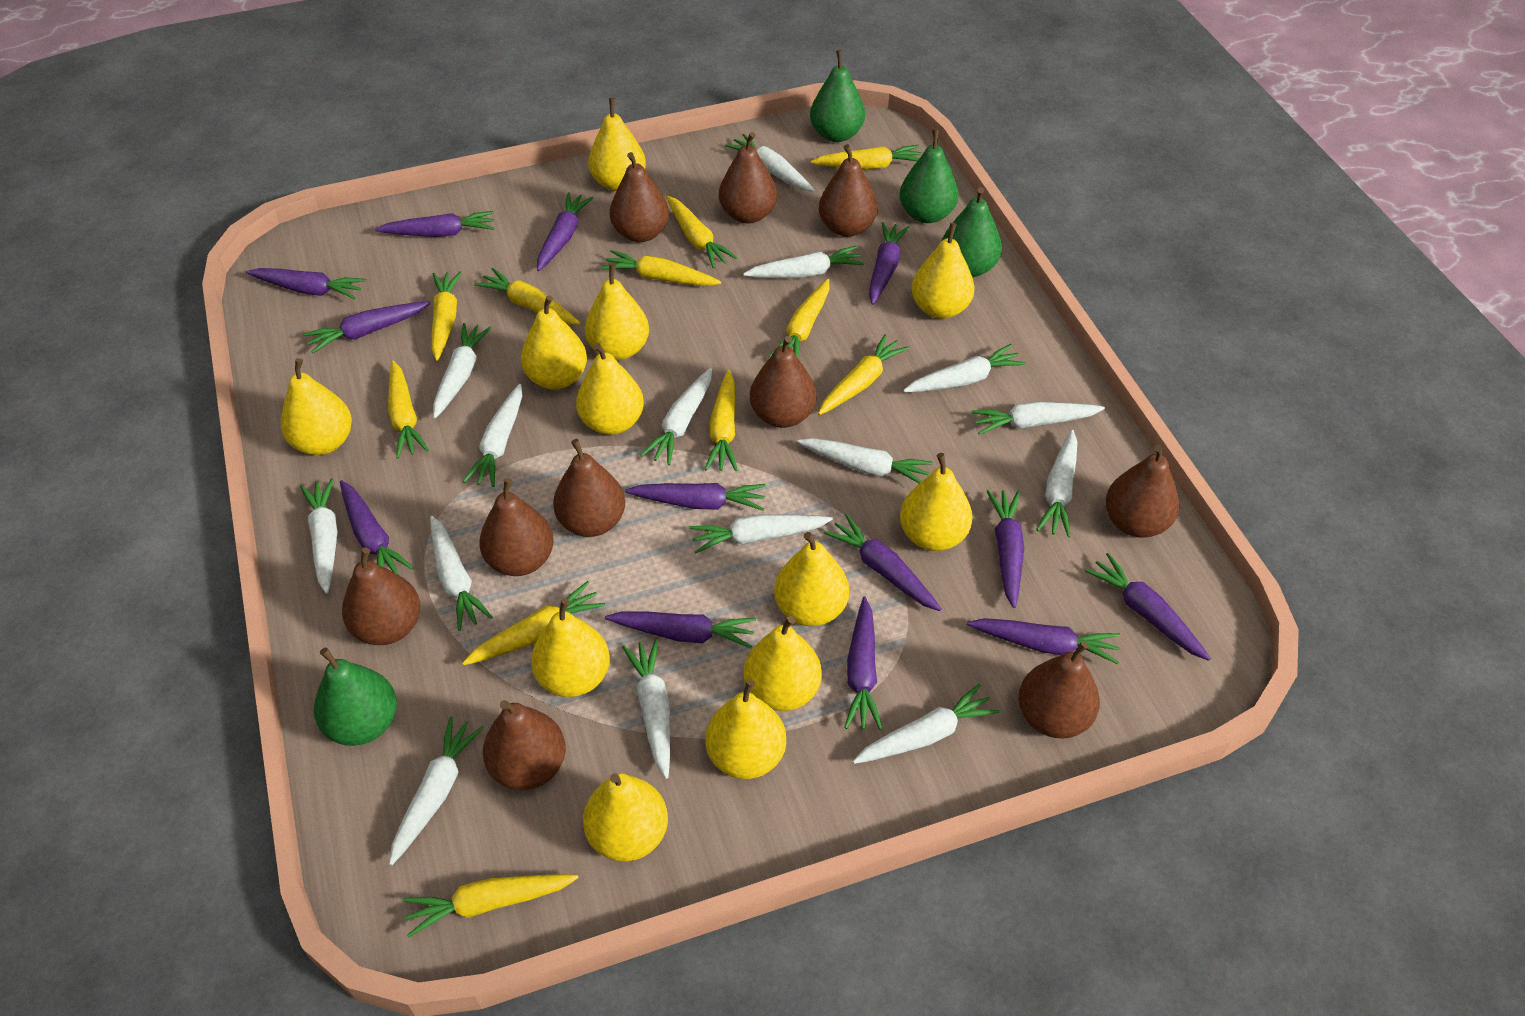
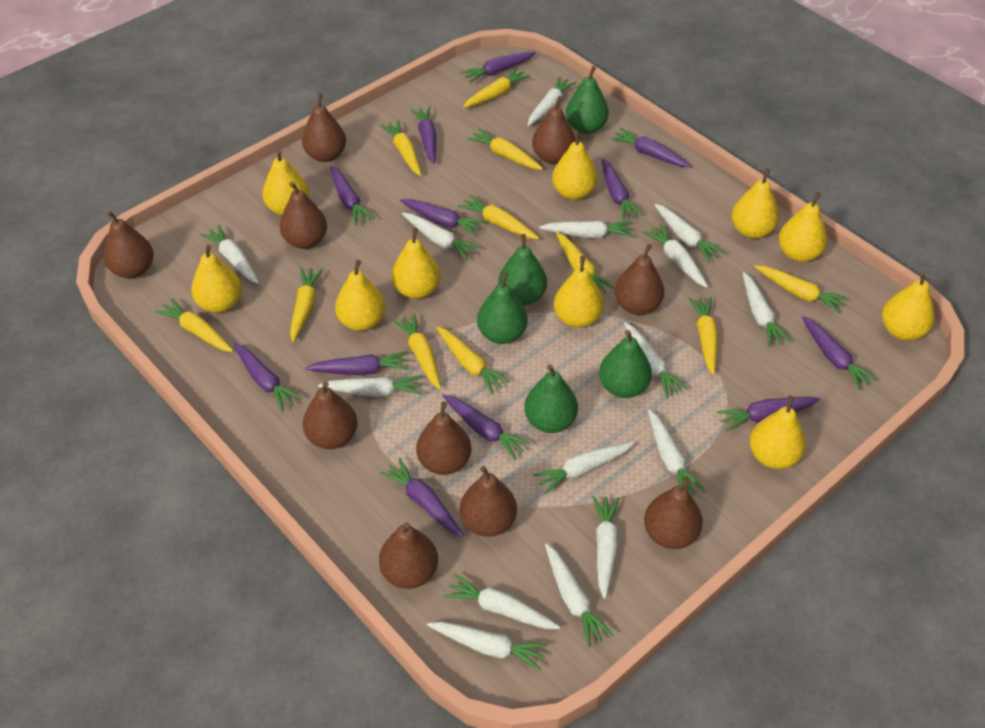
green pear: [314,647,397,746] [810,50,865,142] [900,129,959,223] [942,187,1002,277] = 4 -> [477,272,528,344] [498,234,547,306] [524,364,578,433] [566,66,609,134] [599,330,652,398] = 5
purple carrot: [246,268,366,299] [304,302,430,353] [340,480,414,575] [375,211,494,237] [537,192,593,271] [605,611,756,648] [625,483,766,511] [824,514,942,611] [844,597,882,730] [869,222,910,305] [967,618,1120,664] [987,490,1024,608] [1085,553,1211,661] = 13 -> [234,343,302,412] [305,351,409,375] [330,166,375,225] [380,458,463,537] [400,199,485,236] [410,106,436,164] [442,394,531,460] [461,52,536,83] [602,158,643,220] [611,128,691,167] [717,397,820,431] [802,316,877,390] = 12
yellow pear: [281,358,352,455] [521,295,587,390] [531,599,610,697] [576,343,644,435] [583,773,668,862] [585,263,649,360] [588,98,646,191] [705,679,786,779] [743,616,822,711] [774,532,849,626] [900,453,973,551] [911,223,975,319] = 12 -> [191,245,242,313] [263,150,309,215] [335,260,385,331] [392,228,440,299] [552,130,598,200] [554,256,604,328] [731,168,779,239] [749,396,806,469] [778,192,827,262] [882,271,935,340] = 10

